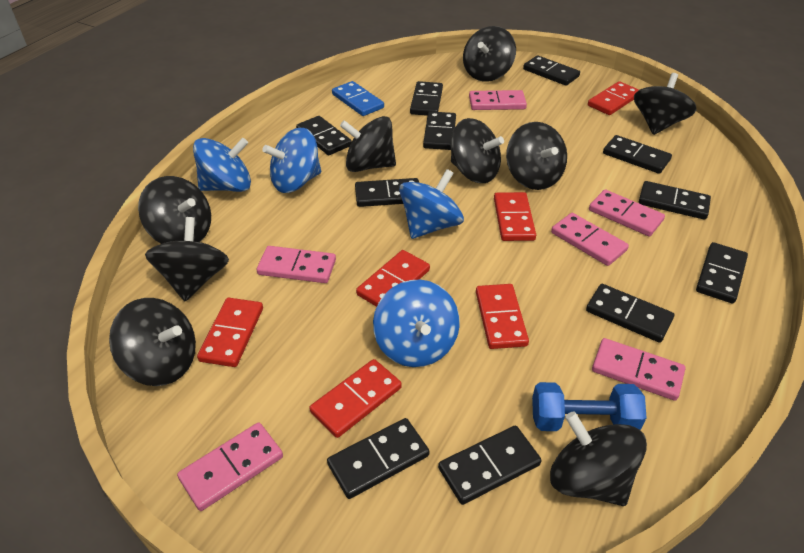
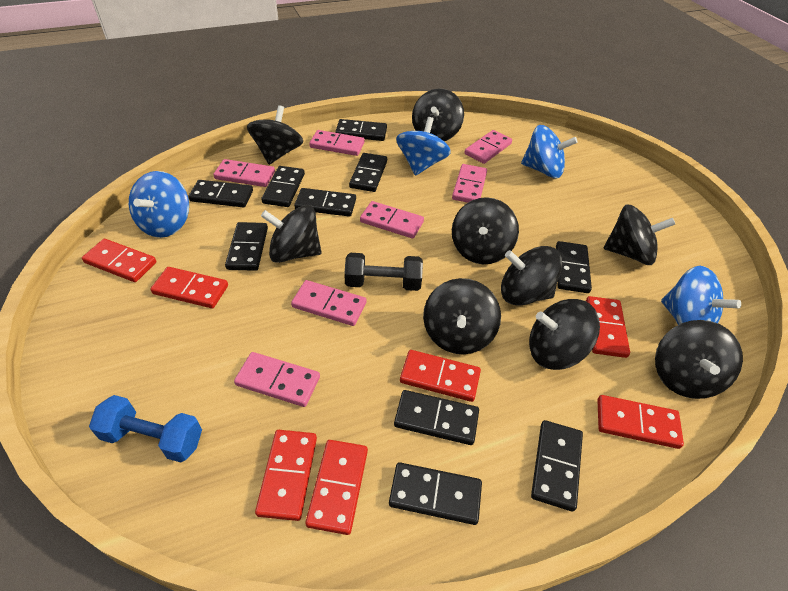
black domino: [296,116,352,155] [327,418,429,499] [355,178,419,207] [410,81,443,116] [423,111,456,150] [438,426,542,505] [523,55,580,86] [586,284,674,343] [603,135,672,174] [639,181,711,220] [696,242,748,304] = 11 -> [188,180,253,207] [225,222,268,271] [261,166,305,207] [294,188,356,217] [335,119,387,141] [349,153,387,192] [389,462,482,525] [394,390,479,445] [531,420,583,512] [556,241,592,293] = 10
black dumbbell: none = 0 -> [344,253,423,291] = 1
blue domino: [332,81,384,116] = 1 -> none = 0
pink domino: [177,422,283,511] [257,246,336,283] [469,90,527,110] [551,213,629,266] [589,190,665,237] [592,338,685,401] = 6 -> [213,159,275,187] [234,352,320,407] [291,280,366,326] [309,130,365,156] [360,201,424,239] [452,164,487,203] [464,130,512,164] = 7
red domino: [197,298,263,367] [309,359,402,438] [356,250,430,307] [476,284,529,349] [494,192,536,241] [588,81,639,115] = 6 -> [82,239,156,282] [150,267,228,308] [255,430,317,521] [305,440,368,535] [400,350,481,402] [586,296,630,358] [597,395,684,449] = 7

